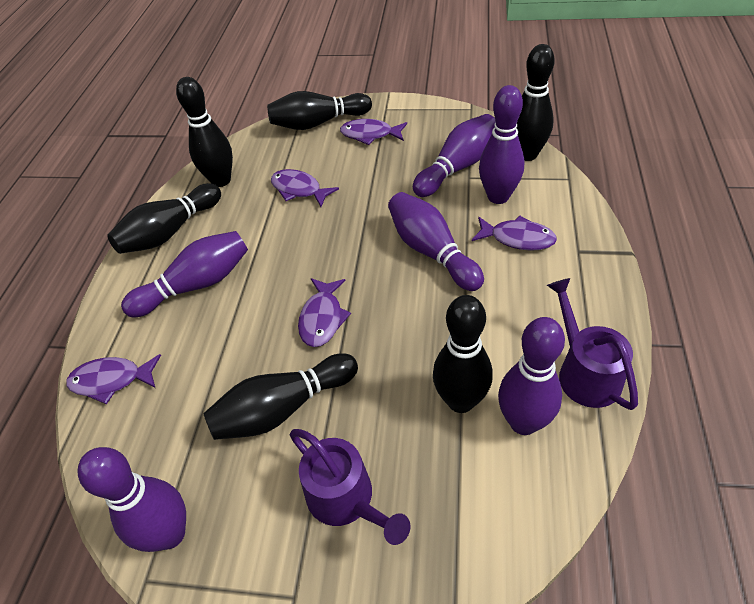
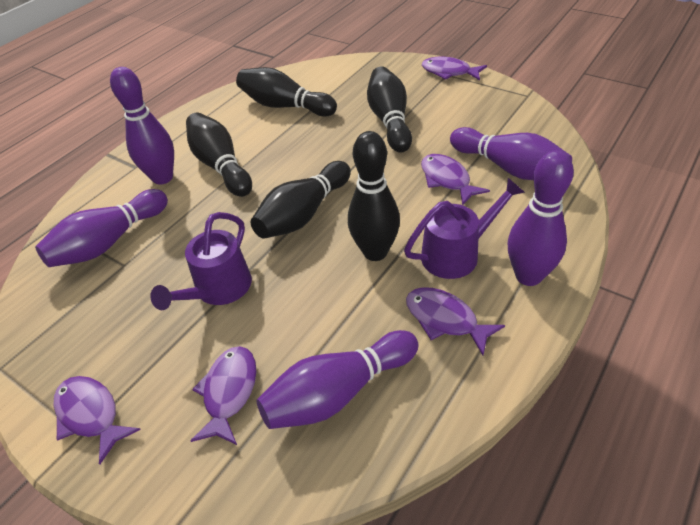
black bowling pin: [107,183,221,254] [176,77,233,187] [203,353,358,440] [267,91,372,130] [433,295,493,413] [517,44,555,161] = 6 -> [186,112,252,197] [236,67,337,117] [251,161,351,239] [348,131,400,261] [367,67,412,153] = 5
purple bowling pin: [78,447,186,552] [121,231,248,317] [388,192,484,291] [413,114,496,197] [479,85,525,204] [498,317,565,435] = 6 -> [35,189,168,267] [110,67,174,185] [256,330,418,429] [450,127,572,180] [508,151,574,286] = 5

